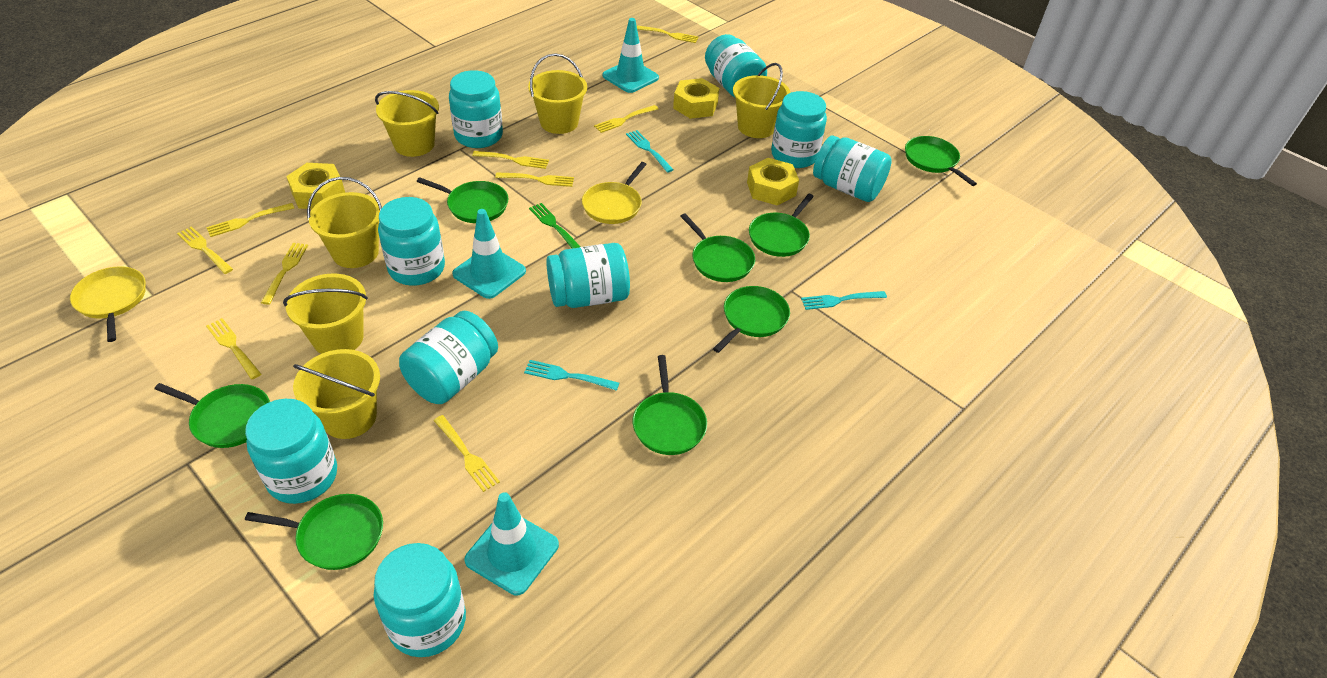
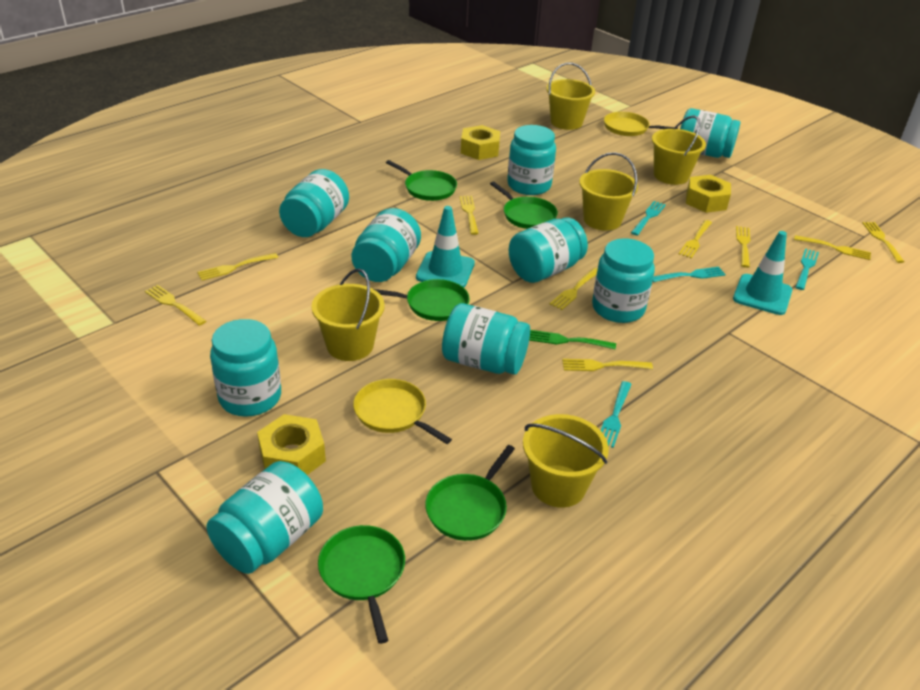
green pan: [155,383,270,448] [245,494,383,570] [417,177,508,223] [633,355,707,455] [680,213,755,282] [713,286,790,353] [749,194,814,257] [905,136,977,186] = 8 -> [318,525,405,644] [374,279,470,321] [386,160,457,201] [425,445,515,541] [490,181,558,229] = 5
turquoise fork: [524,360,619,391] [626,130,674,173] [801,291,887,310] = 3 -> [601,381,632,448] [631,201,666,236] [652,267,726,282] [795,249,819,290] = 4
turquoise traffic cone: [452,209,526,299] [464,492,559,595] [602,18,659,93] = 3 -> [416,206,475,288] [733,231,792,315] = 2
yellow bucket: [283,274,368,354] [293,349,380,439] [307,177,382,268] [375,90,439,157] [528,53,587,134] [733,63,790,138] = 6 -> [311,268,385,361] [523,414,609,508] [546,62,595,130] [579,152,638,231] [652,115,706,185] = 5

